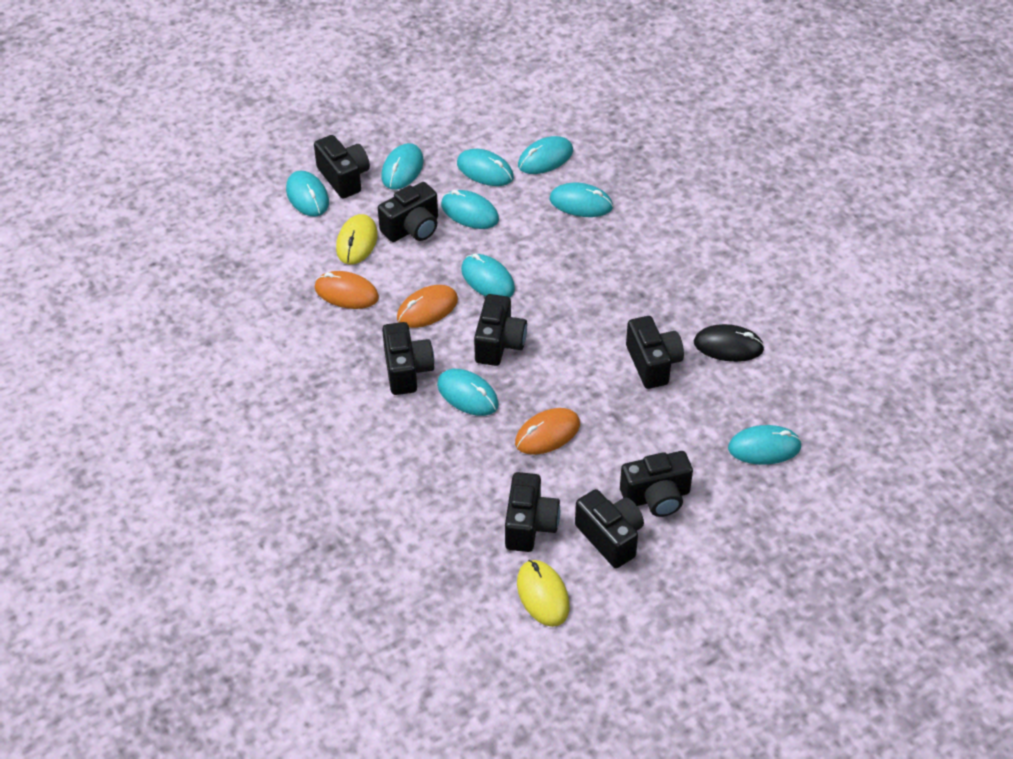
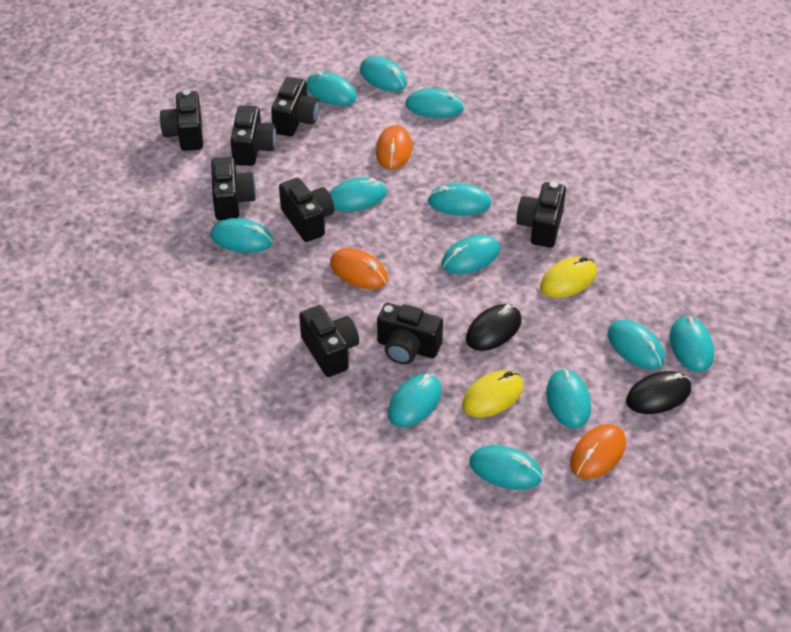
black mouse: [694,324,765,362] = 1 -> [466,304,522,351] [626,371,691,414] = 2
turquoise mouse: [286,170,329,217] [381,143,424,190] [437,369,499,416] [441,190,499,229] [457,149,514,186] [461,253,515,298] [518,136,573,174] [550,183,613,217] [728,425,802,465] = 9 -> [210,218,273,253] [306,71,357,106] [329,177,387,212] [360,56,407,92] [388,374,442,427] [405,88,464,118] [428,183,491,216] [442,235,500,274] [469,445,542,490] [546,368,591,429] [608,320,665,370] [670,316,714,372] = 12

